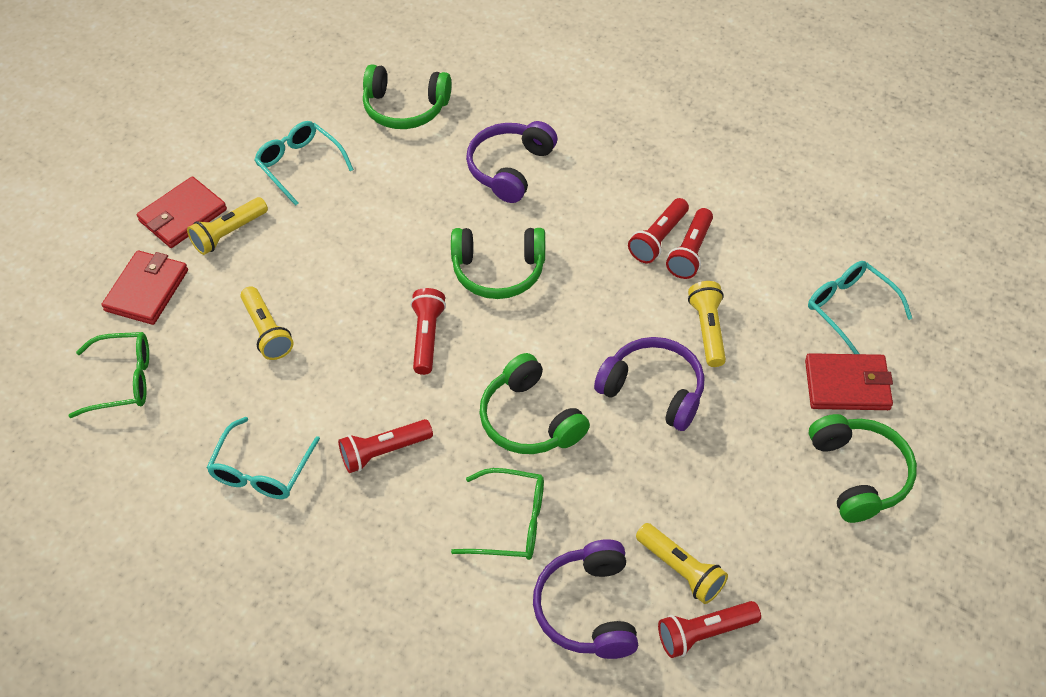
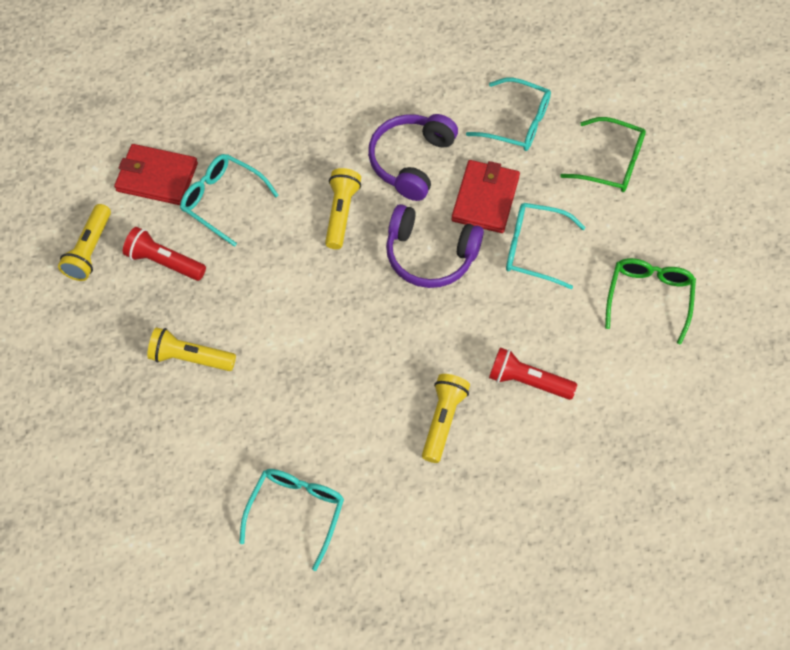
green headphones: [363,64,451,129] [451,228,545,299] [479,353,590,454] [809,414,917,523] = 4 -> none = 0
purple headphones: [466,121,557,203] [533,539,638,659] [594,337,705,431] = 3 -> [368,114,458,201] [386,204,484,288] = 2
red flashlight: [338,419,433,473] [410,288,446,375] [628,198,689,263] [658,601,761,658] [666,208,713,279] = 5 -> [123,227,206,281] [489,347,577,400] = 2
red wallet: [101,250,188,325] [137,176,227,248] [805,353,893,410] = 3 -> [114,144,198,205] [451,160,520,233] = 2
turquoise glasses: [206,417,320,499] [254,121,354,206] [808,261,912,354] = 3 -> [180,154,279,247] [239,469,344,571] [466,78,551,151] [506,203,586,290] = 4

